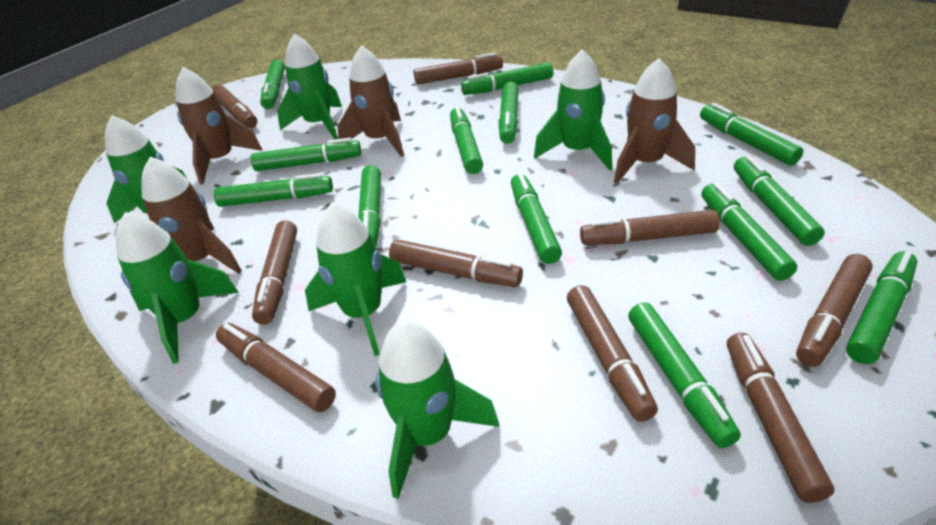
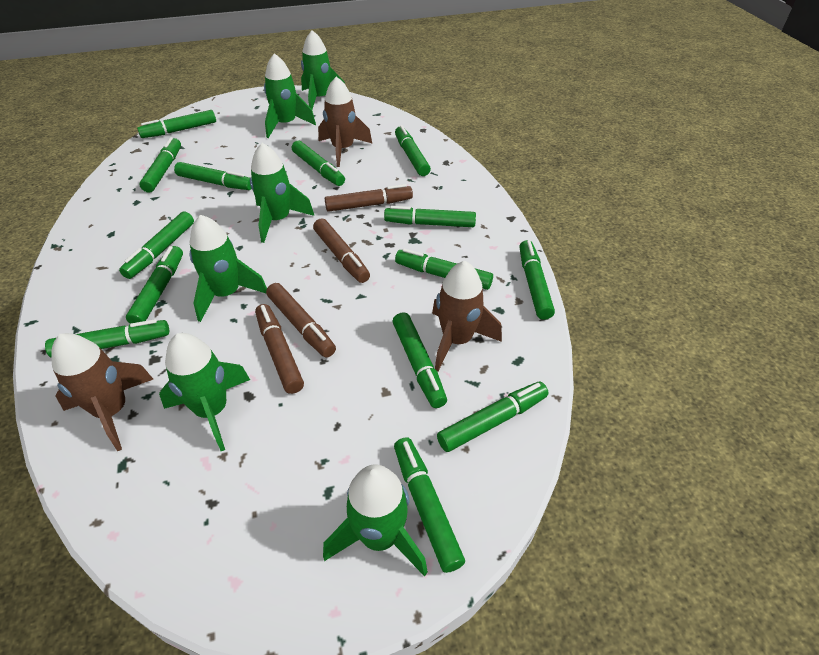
brown marker: [212,85,257,128] [216,323,336,412] [252,220,297,325] [389,240,523,287] [413,52,503,85] [567,285,658,422] [580,210,720,245] [727,333,834,503] [796,254,873,367] = 9 -> [255,304,304,394] [266,283,336,358] [313,218,370,283] [325,184,413,212] = 4
brown rocket: [142,157,242,274] [176,67,263,184] [337,45,404,157] [614,58,695,184] = 4 -> [51,333,153,451] [318,76,372,167] [432,261,502,372] = 3
green marker: [214,173,333,207] [251,138,361,171] [260,59,285,109] [358,165,381,246] [450,106,483,174] [461,62,553,95] [499,82,518,144] [511,173,562,264] [628,302,741,448] [700,103,803,166] [701,183,797,281] [734,156,825,246] [846,251,917,364] = 13 -> [45,319,169,358] [119,211,194,279] [126,246,183,324] [137,110,216,138] [139,137,181,193] [174,162,251,190] [292,141,345,186] [384,206,476,227] [393,312,447,408] [394,437,465,573] [395,125,431,176] [395,248,493,290] [437,381,548,452] [519,240,555,320] = 14

